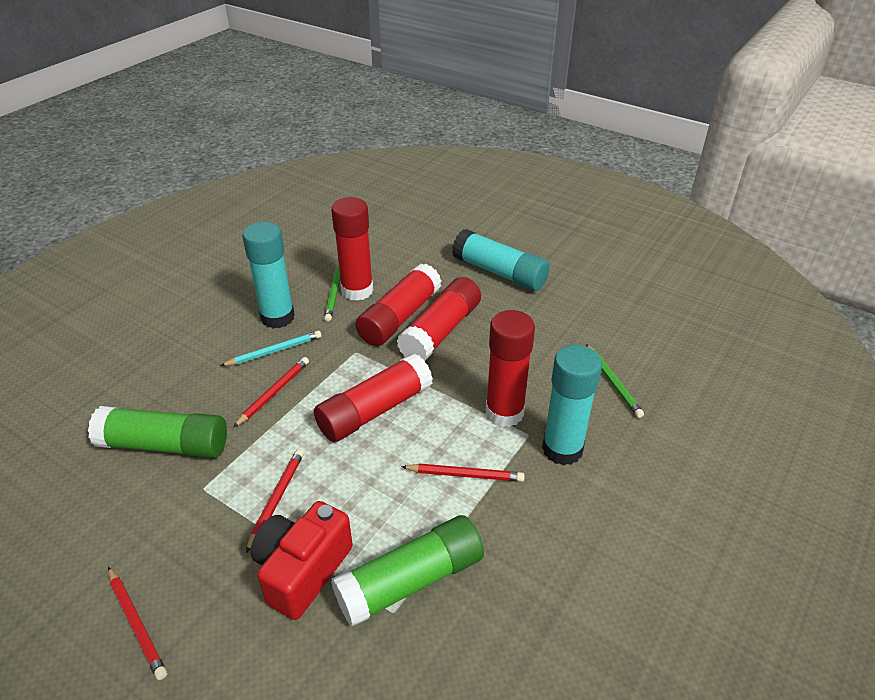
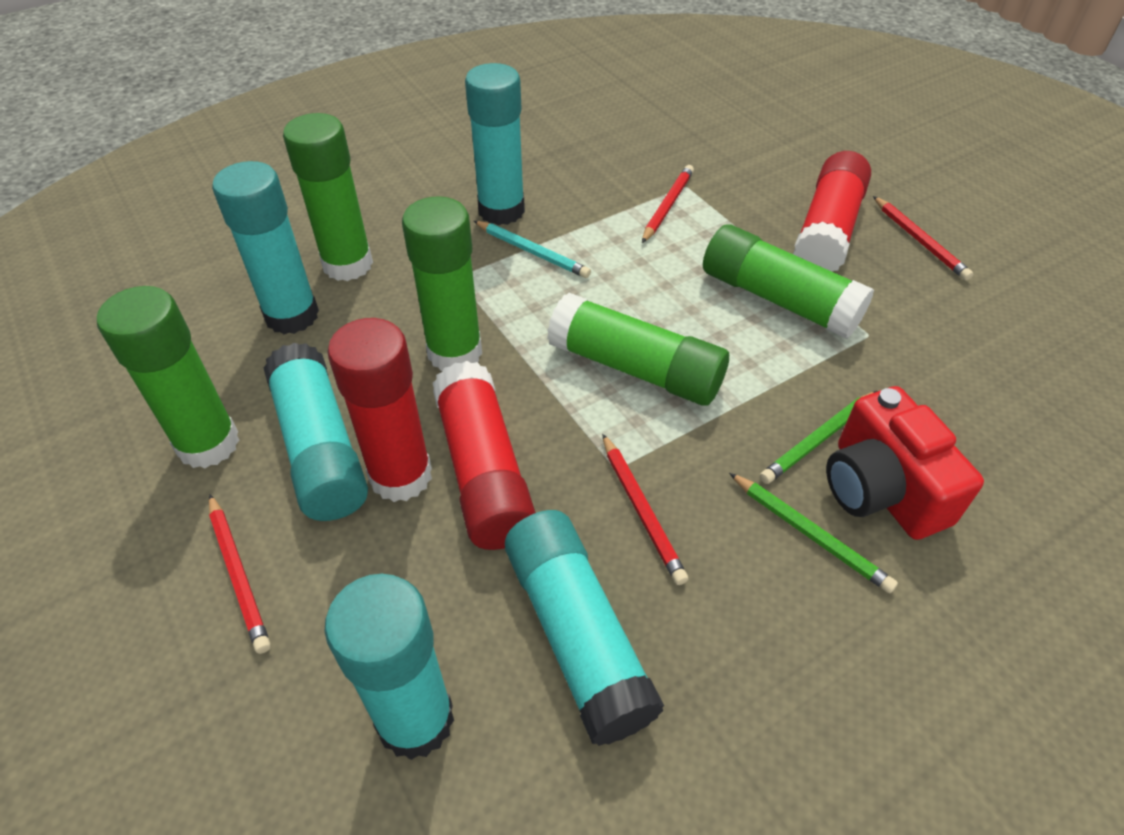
green glue stick: [88,406,227,458] [331,515,484,627] = 2 -> [97,286,240,468] [283,113,373,281] [402,196,482,371] [547,293,729,406] [703,225,874,339] = 5
red glue stick: [314,353,433,442] [331,197,373,301] [355,264,441,346] [397,277,481,361] [486,310,535,427] = 5 -> [328,318,432,502] [433,361,536,550] [793,151,871,272] = 3
turquoise glue stick: [242,222,295,329] [452,229,550,291] [542,345,602,466] = 3 -> [212,161,319,334] [263,343,368,521] [324,574,454,760] [465,63,525,225] [505,510,664,746] = 5

